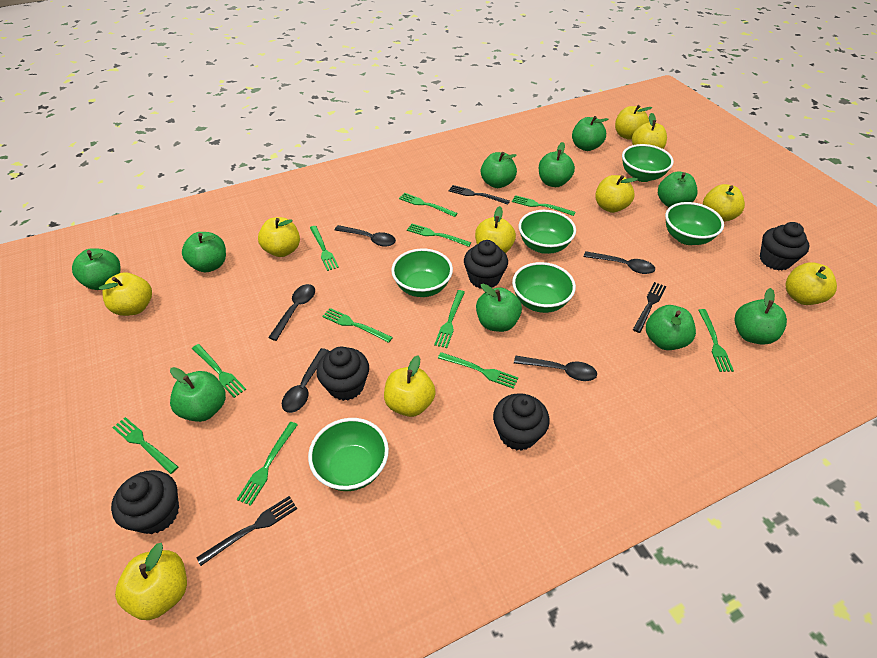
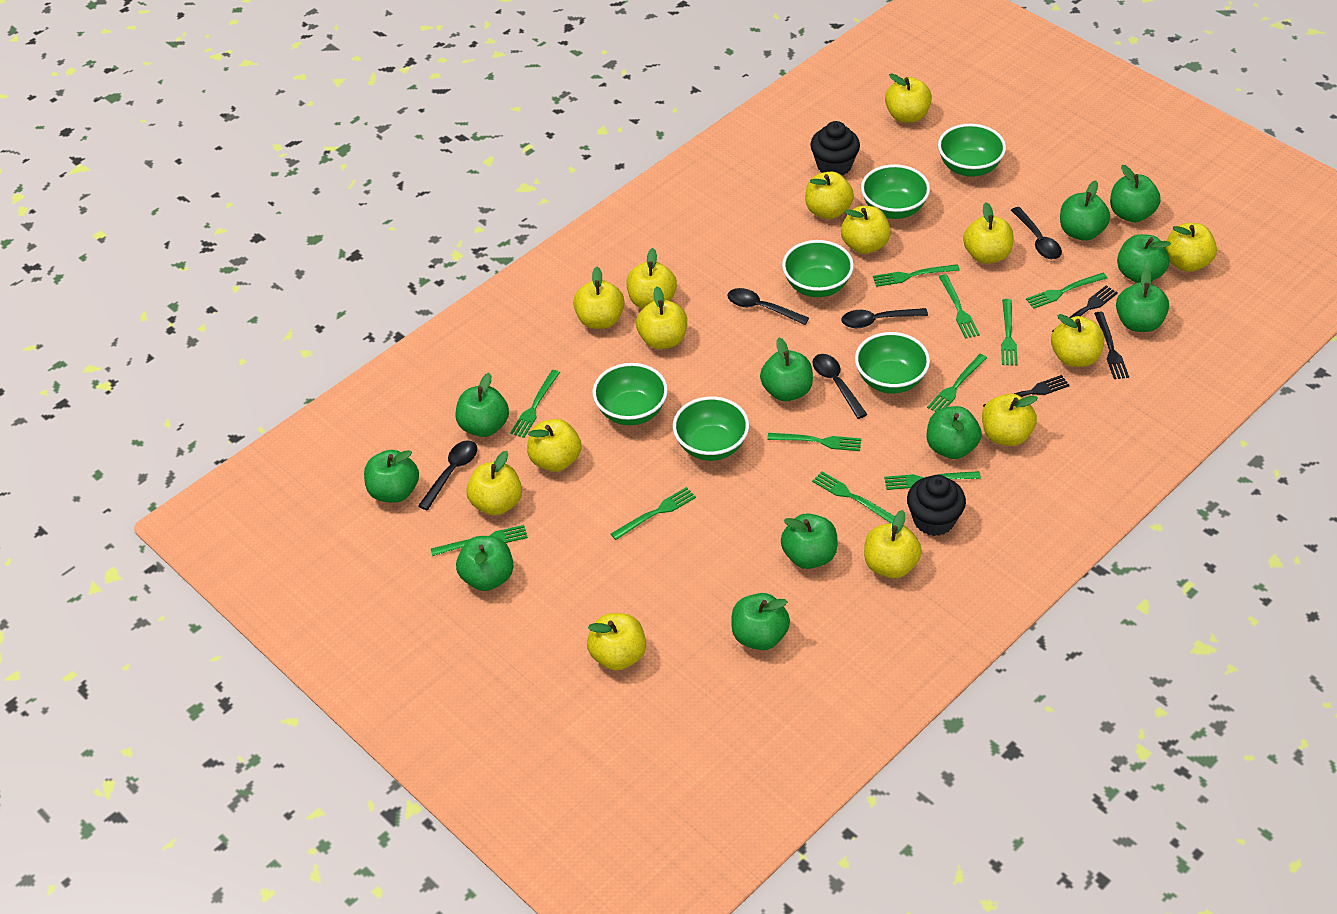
black cupcake: [111,470,179,534] [316,347,369,401] [464,240,508,289] [493,393,550,451] [760,222,809,271] = 5 -> [810,121,860,175] [907,475,966,536] = 2
green apple: [72,248,121,290] [170,367,226,422] [182,232,226,272] [476,284,522,332] [481,152,517,188] [539,142,575,187] [572,116,609,151] [646,305,696,350] [658,171,697,207] [734,288,787,344] = 10 -> [364,450,419,503] [456,373,509,437] [456,536,513,591] [731,593,790,650] [760,338,813,401] [781,513,837,569] [927,406,982,459] [1060,180,1110,241] [1110,165,1161,222] [1116,269,1169,332] [1117,234,1171,283] = 11
yellow apple: [99,272,152,316] [115,543,187,620] [258,217,300,257] [384,355,436,417] [475,206,516,253] [595,175,638,213] [615,105,652,140] [632,113,667,149] [703,184,745,222] [786,262,837,305] = 10 -> [466,451,522,516] [527,419,581,472] [573,267,624,329] [587,613,646,671] [626,248,677,309] [636,287,687,349] [805,172,854,219] [841,206,891,254] [864,510,922,578] [885,73,932,123] [963,202,1014,264] [982,393,1038,446] [1051,314,1105,367] [1165,223,1217,272] = 14

